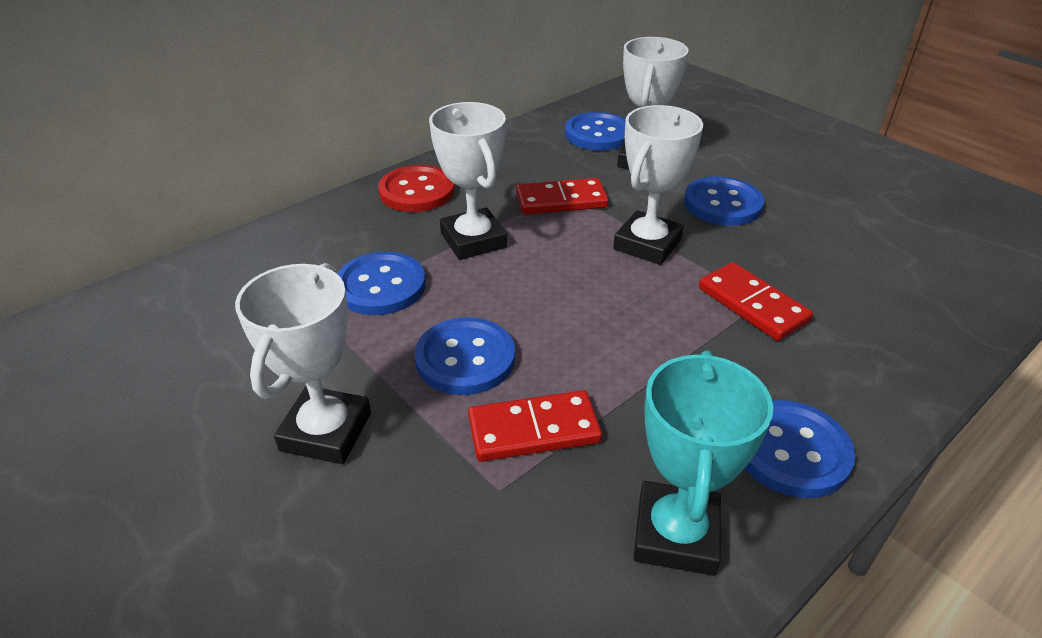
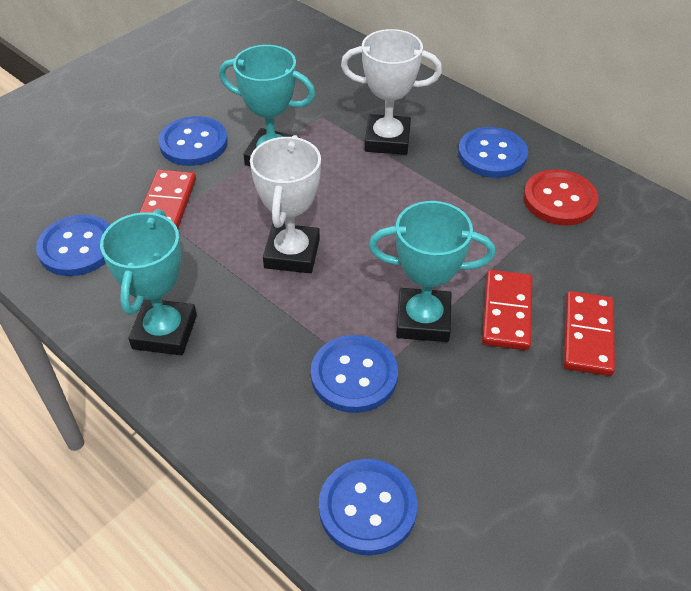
turquoise trophy: [634,350,773,576] = 1 -> [100,209,197,356] [219,45,316,166] [369,201,495,342] = 3
white trophy: [235,263,371,464] [429,102,507,260] [613,105,703,265] [617,37,689,169] = 4 -> [250,135,321,273] [341,29,442,155] = 2

